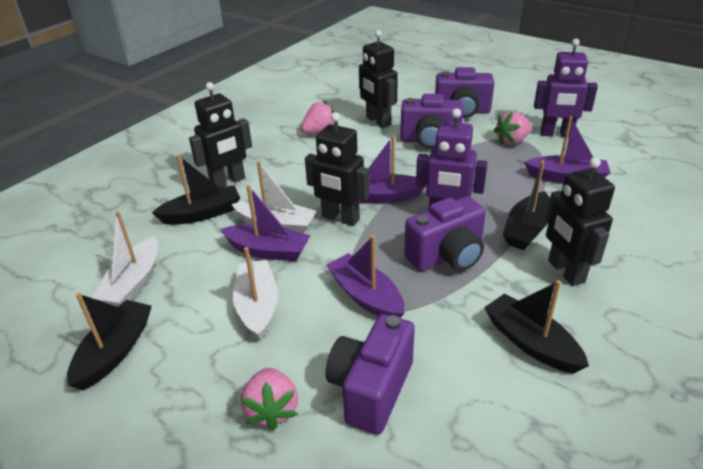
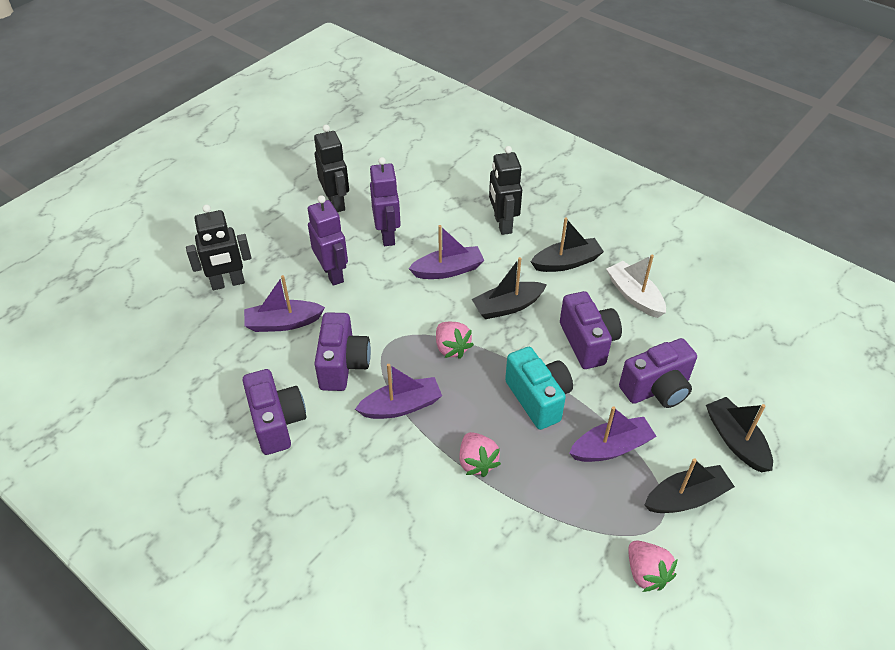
black robot: [189,82,252,188] [305,112,370,226] [359,30,398,128] [545,157,615,286] = 4 -> [186,205,252,290] [314,125,349,212] [489,146,522,235] = 3
turquoise camera: none = 0 -> [505,347,573,430] = 1
white boat: [92,211,158,307] [232,161,317,233] [233,247,278,340] = 3 -> [606,255,666,318] = 1

